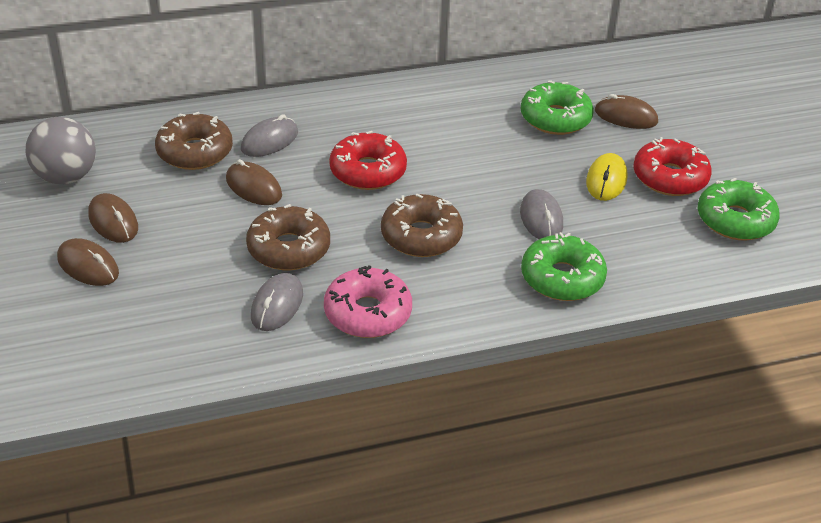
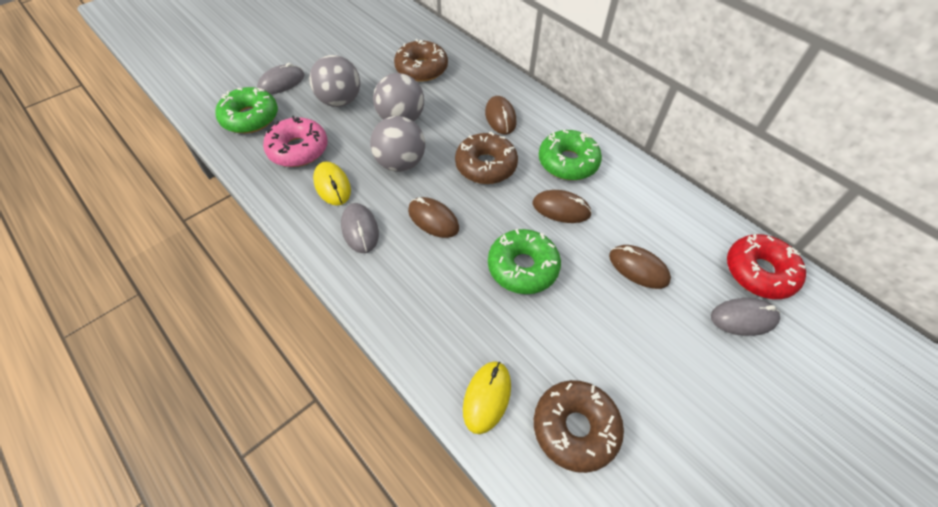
grey ball: [26,117,96,184] = 1 -> [309,55,360,107] [370,116,425,172] [373,73,424,121] = 3
red donut: [329,131,407,190] [633,137,712,196] = 2 -> [727,234,806,299] = 1
yellow mouse: [586,153,628,201] = 1 -> [313,161,351,206] [463,361,511,434] = 2

